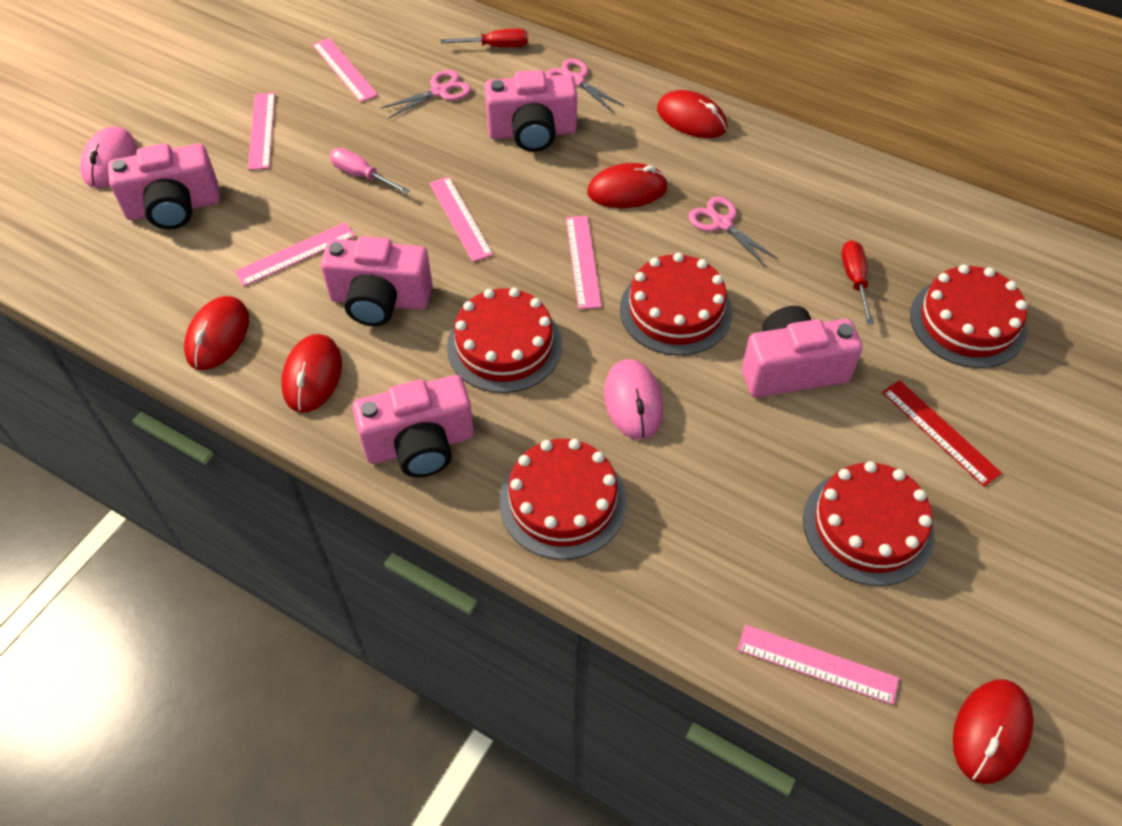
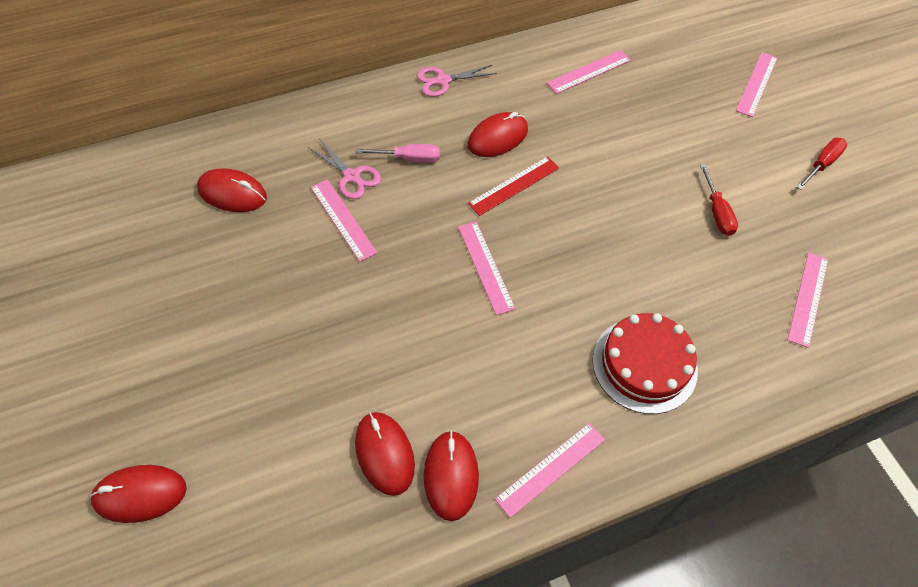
pink camera: [108,143,220,229] [321,236,432,326] [352,375,474,477] [485,70,577,152] [742,306,863,398] = 5 -> none = 0
pink mouse: [80,126,136,188] [604,359,664,440] = 2 -> none = 0
pink scissors: [381,70,471,119] [545,58,625,112] [689,196,778,266] = 3 -> [308,139,381,199] [417,65,497,97] = 2
red cake: [447,288,562,393] [499,439,627,560] [620,253,732,356] [803,461,934,586] [910,264,1027,368] = 5 -> [593,313,698,414] = 1

